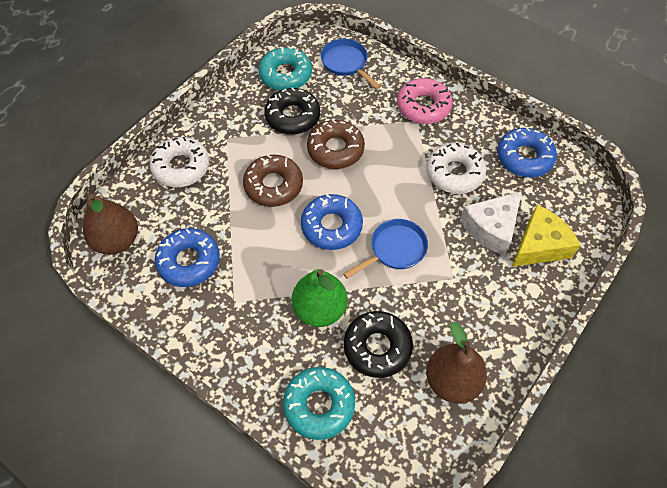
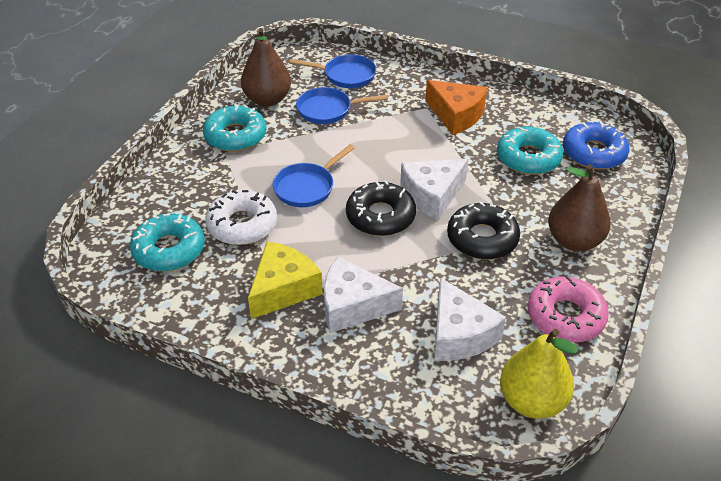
blue donut: [155,228,220,287] [301,194,363,250] [497,127,557,178] = 3 -> [563,120,630,170] = 1
blue pan: [321,39,381,89] [343,219,428,279] = 2 -> [273,144,355,207] [289,55,376,88] [296,87,388,124] = 3
brown donut: [243,155,303,207] [307,120,365,169] = 2 -> none = 0
green pear: [292,269,348,327] = 1 -> none = 0
orange cheese: none = 0 -> [425,80,487,135] = 1
turquoise donut: [258,46,312,91] [283,367,355,440] = 2 -> [130,214,205,272] [203,104,267,152] [497,126,563,175] = 3
white cheese: [460,191,522,255] = 1 -> [324,257,403,333] [400,159,468,220] [434,277,506,361] = 3
white donut: [150,137,209,187] [426,143,486,194] = 2 -> [206,190,277,245] = 1
yellow pear: none = 0 -> [500,329,578,419] = 1

